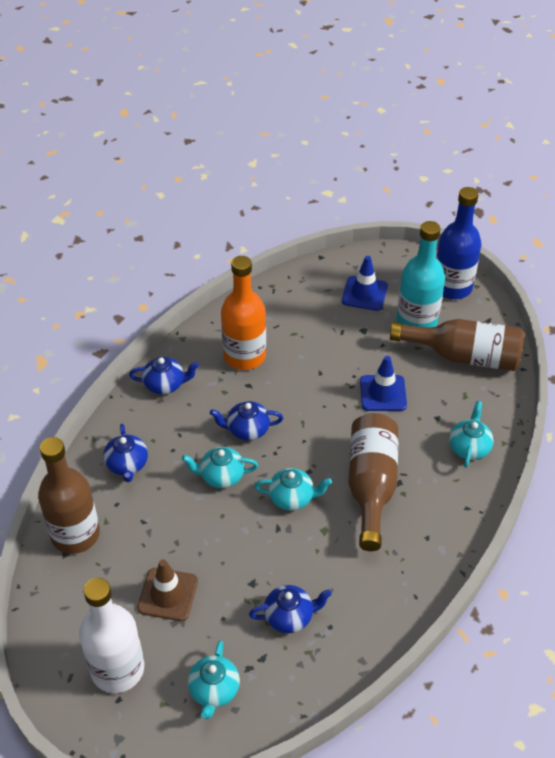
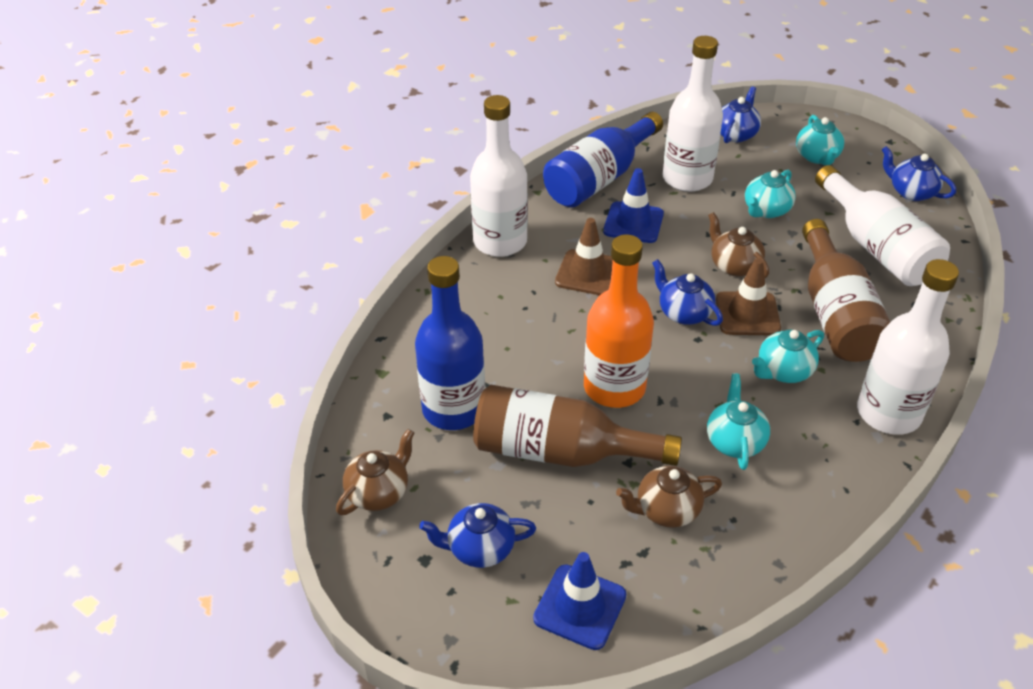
blue bottle: [436,187,481,299] = 1 -> [415,256,485,430] [543,112,663,207] = 2
brown bottle: [38,437,100,554] [348,413,398,551] [390,319,524,371] = 3 -> [473,385,682,467] [802,219,890,362] = 2
brown teapot: none = 0 -> [336,429,414,515] [616,466,722,528] [708,212,769,278] = 3
brown traffic cone: [137,559,198,621] = 1 -> [555,218,613,295] [716,258,781,335] = 2
turquoise bottle: [396,221,445,327] = 1 -> none = 0
white bottle: [79,578,144,693] = 1 -> [470,95,528,257] [663,36,723,192] [815,165,950,286] [857,259,959,435] = 4

